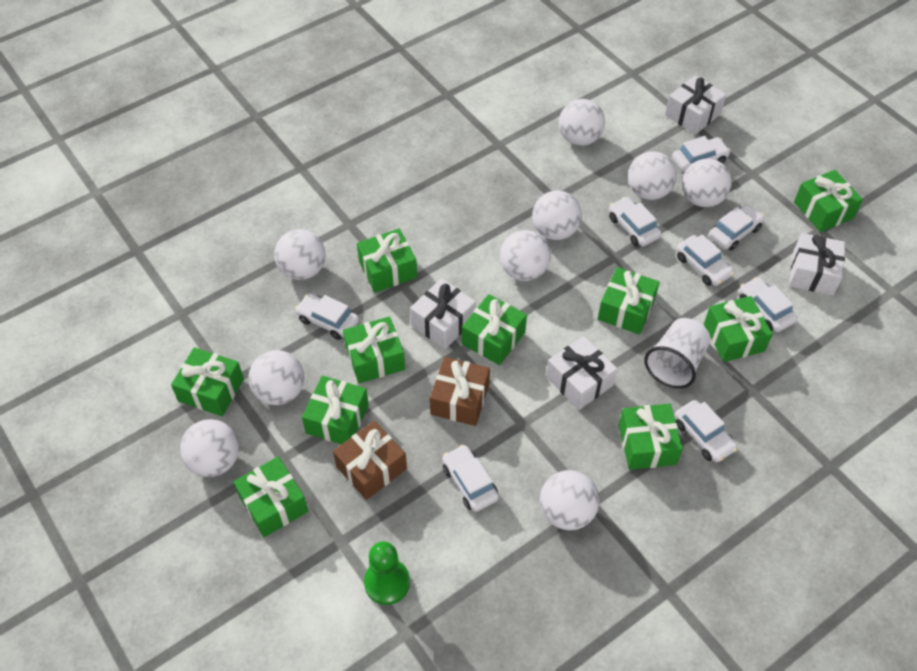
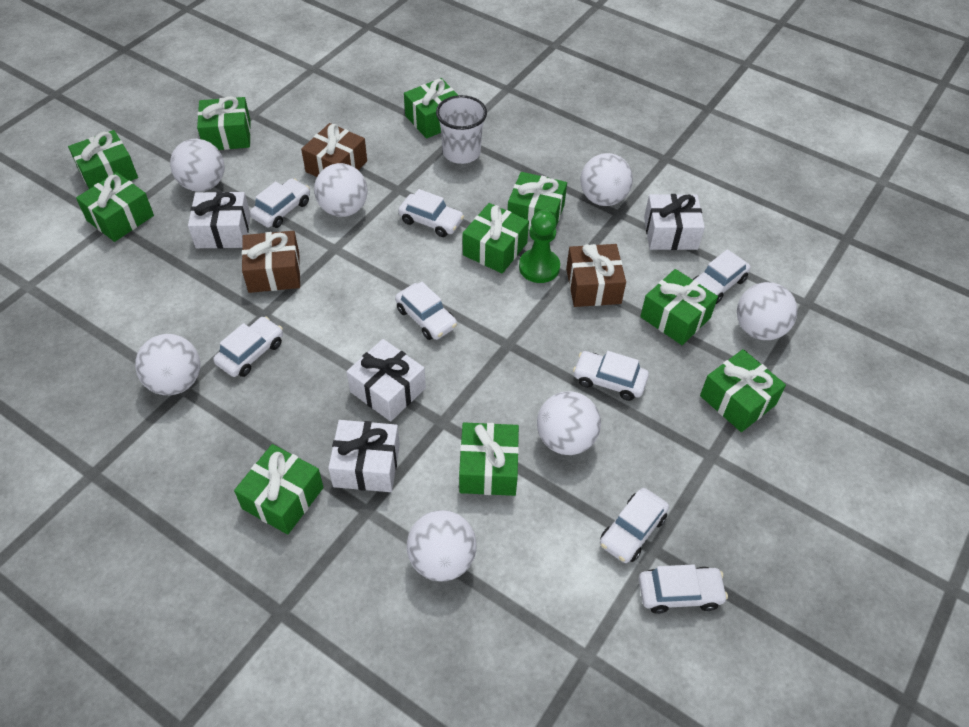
brown gift: [333,421,407,500] [430,357,490,426] = 2 -> [242,231,300,293] [301,123,367,177] [566,244,626,307] = 3
white ball: [180,419,239,477] [248,350,304,405] [274,229,326,280] [500,230,551,281] [532,190,582,240] [540,470,599,530] [559,99,605,146] [628,151,677,200] [682,159,732,207] = 9 -> [135,334,200,395] [170,139,225,192] [314,163,368,217] [407,510,476,582] [537,391,601,455] [580,153,633,206] [737,282,798,340] = 7

